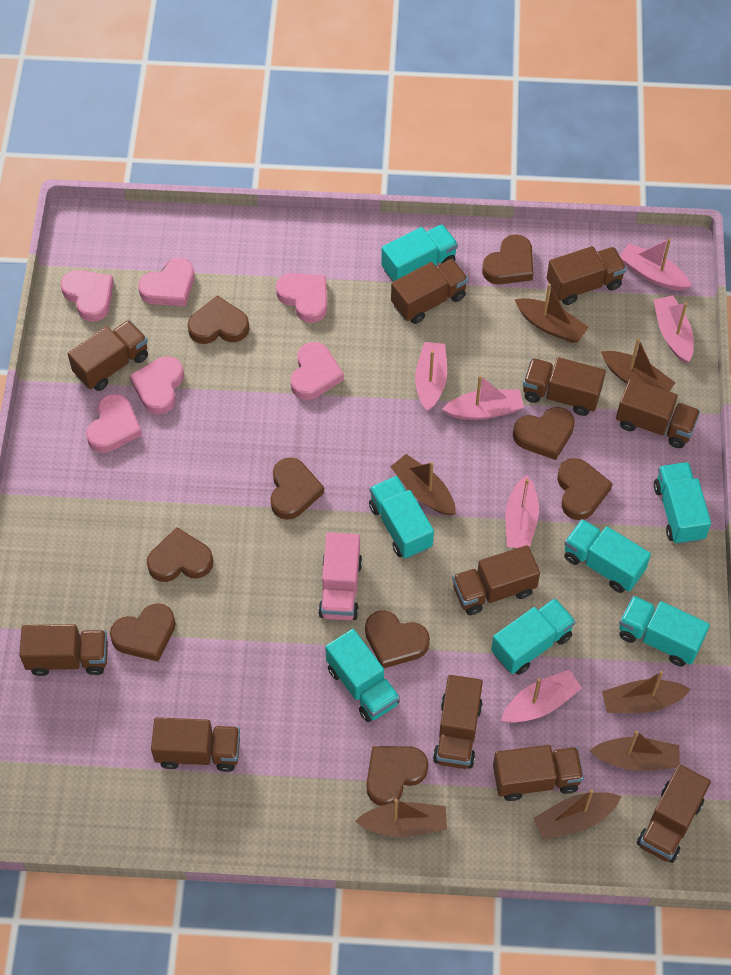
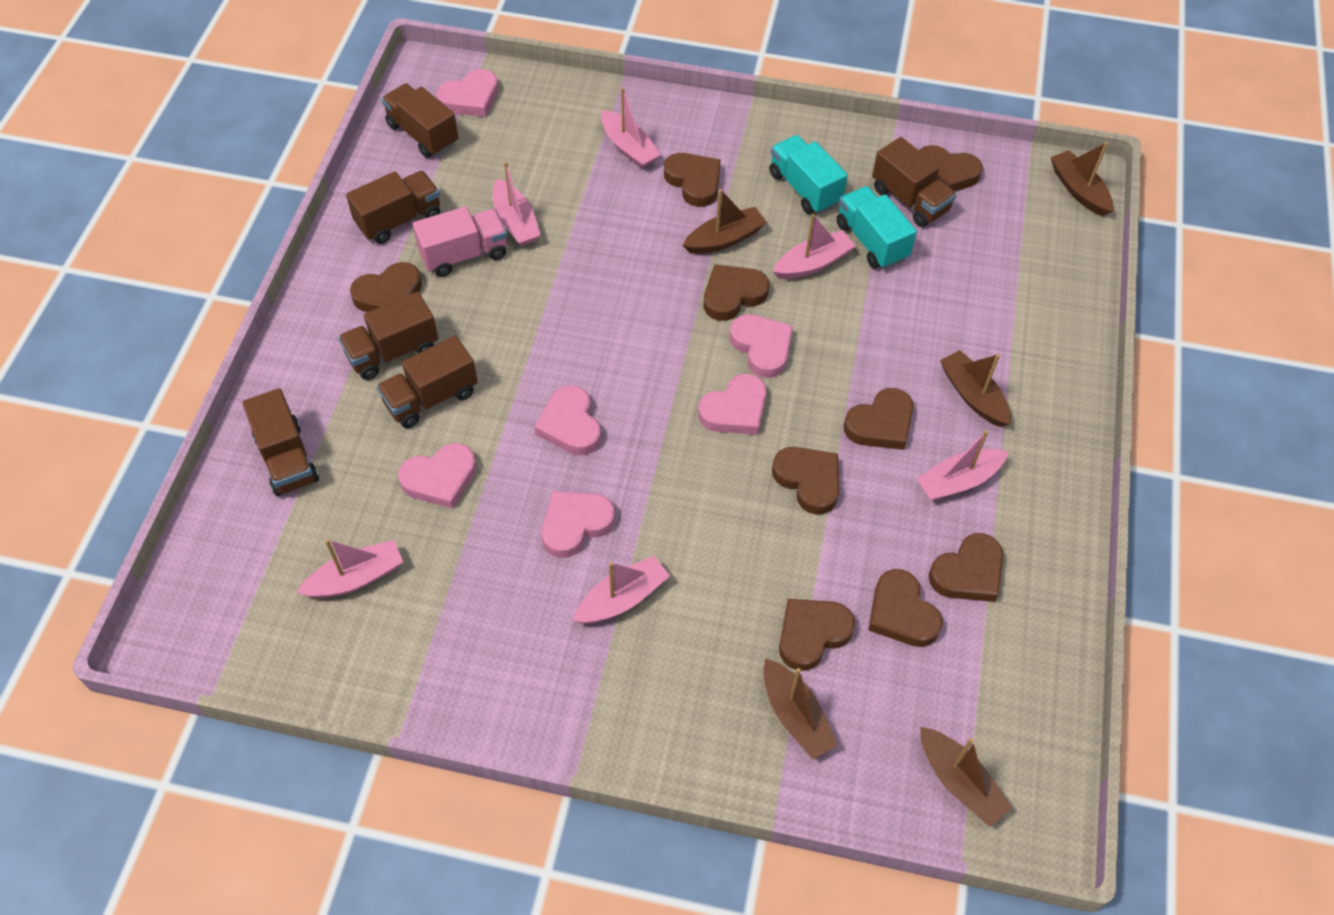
brown boat: [355,799,447,837] [390,454,456,516] [514,284,588,343] [533,789,622,840] [589,731,680,771] [601,338,675,391] [602,671,691,713] = 7 -> [682,189,767,254] [763,658,838,759] [920,727,1012,827] [940,350,1011,427] [1050,142,1113,216] = 5
brown truck: [19,624,108,676] [68,320,148,391] [151,717,240,772] [391,259,468,324] [433,675,483,769] [452,545,540,615] [493,745,584,801] [523,357,606,416] [547,246,626,305] [616,378,700,448] [637,764,711,863] = 11 -> [242,388,319,496] [338,292,438,380] [346,171,440,244] [377,336,478,428] [382,84,459,158] [872,137,957,227] = 6
turquoise truck: [325,629,400,722] [369,476,434,559] [381,224,458,282] [491,598,576,675] [564,519,651,593] [619,596,710,667] [654,462,711,544] = 7 -> [769,135,848,214] [836,186,917,269] = 2

